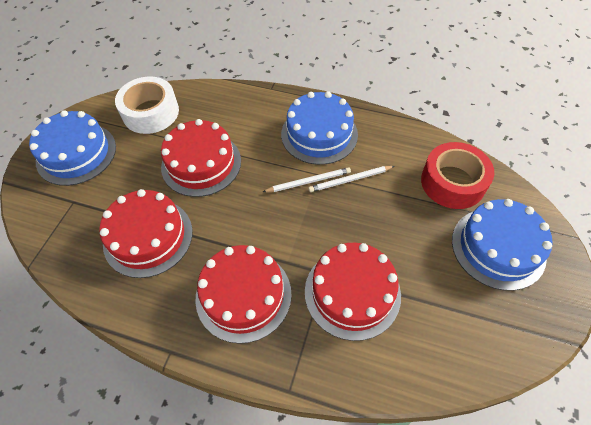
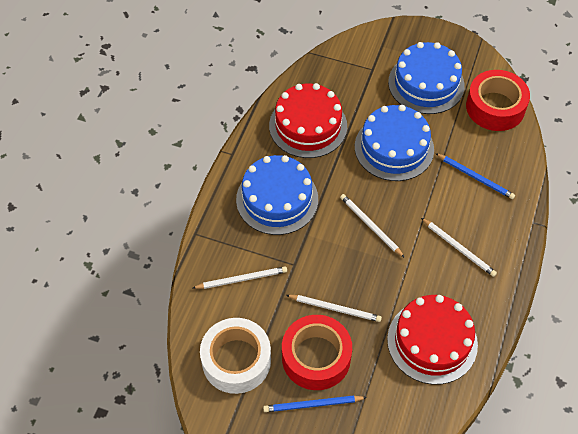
blue pencil: none = 0 -> [263,396,367,412] [435,153,515,199] = 2
red cake: [99,189,193,278] [161,119,241,197] [195,245,292,344] [305,243,401,341] = 4 -> [269,83,347,158] [387,295,478,384] = 2
red tape: [421,142,494,209] = 1 -> [282,315,352,390] [466,70,530,131] = 2
white pencil: [263,167,351,192] [308,166,395,192] = 2 -> [193,267,287,289] [286,295,382,322] [340,194,405,258] [421,218,497,277] = 4

